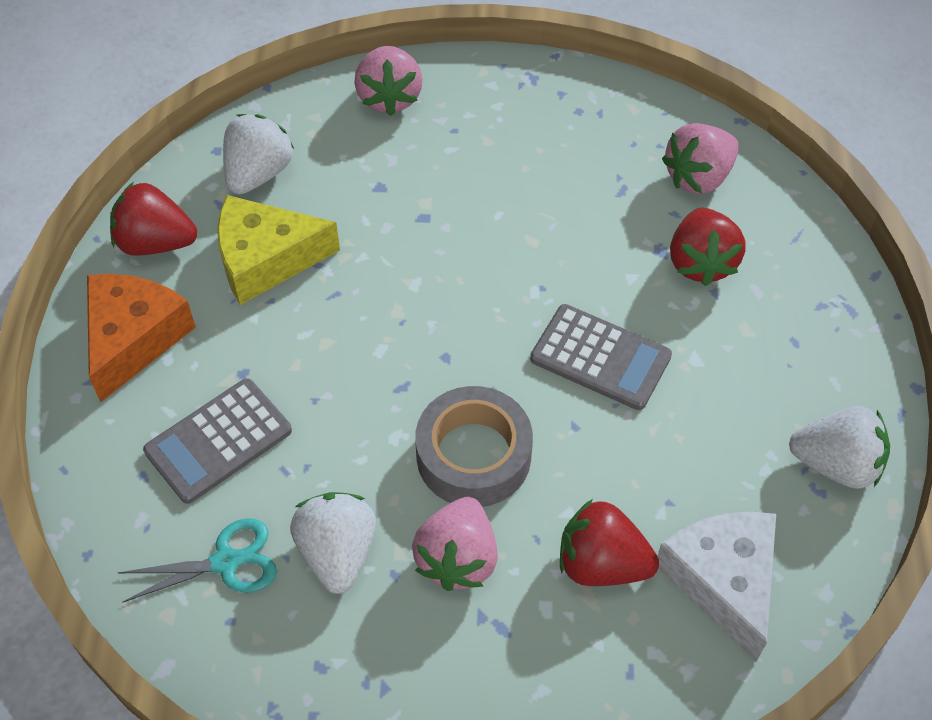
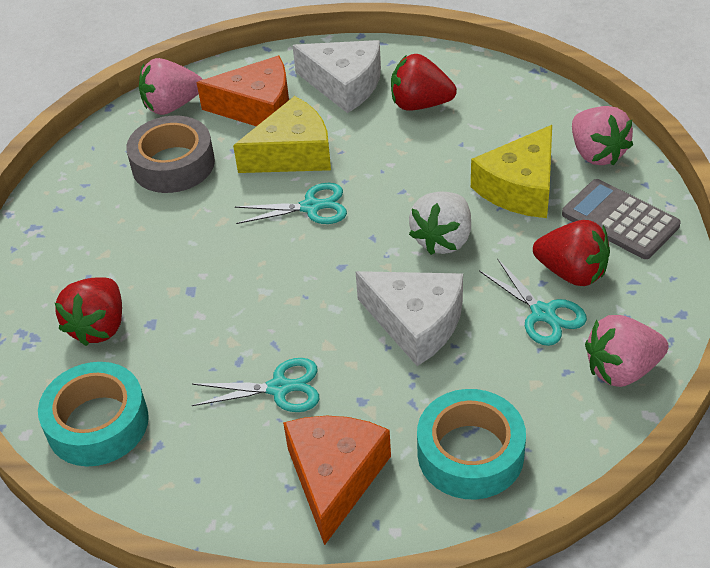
grey calculator: [143,378,292,504] [530,304,672,410] = 2 -> [562,179,681,259] = 1
orange cheese: [87,274,196,402] = 1 -> [196,56,289,126] [283,416,391,545] = 2
turquoise scissors: [118,518,277,603] = 1 -> [192,358,319,412] [235,183,347,224] [479,258,587,346] = 3
turquoise tape: none = 0 -> [38,362,149,466] [417,389,526,499] = 2
white cheese: [657,512,776,662] = 1 -> [292,40,381,113] [355,271,463,366] = 2
white strawberry: [223,114,294,195] [290,492,376,594] [789,406,890,489] = 3 -> [409,192,471,255] = 1
yellow cheese: [217,195,340,305] = 1 -> [233,96,331,173] [471,125,552,218] = 2

